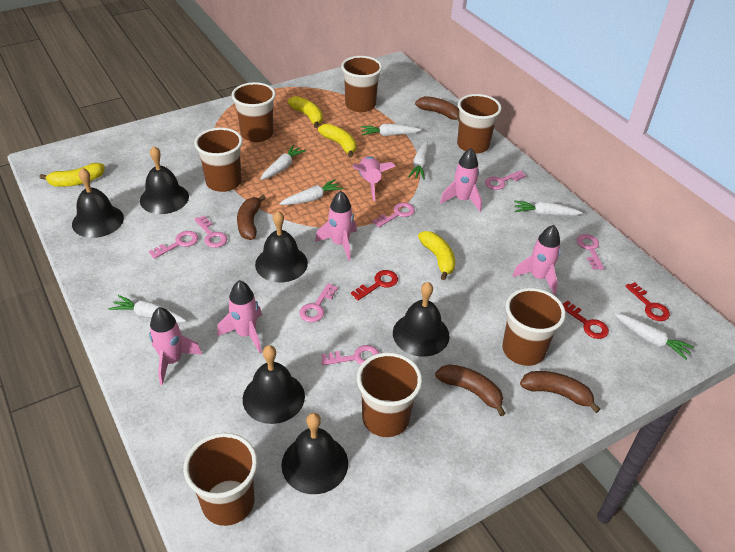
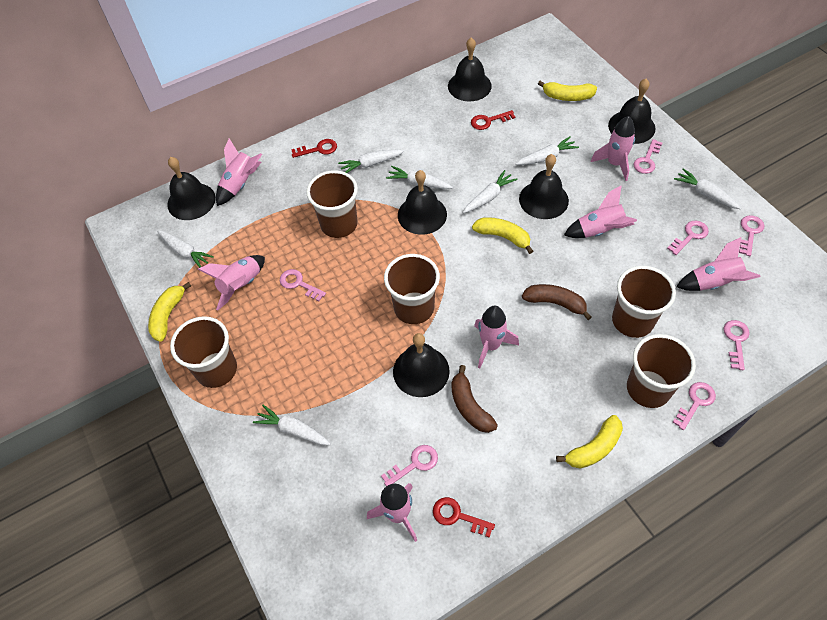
brown banana: [237,195,266,240] [415,96,459,121] [435,364,506,416] [520,371,601,413] = 4 -> [451,365,498,433] [522,284,592,320] = 2
brown cup: [183,433,257,526] [194,128,243,192] [232,82,276,142] [341,56,382,112] [357,352,422,437] [457,94,502,154] [502,288,566,366] = 7 -> [170,316,237,388] [306,170,358,238] [384,254,440,324] [612,266,676,338] [627,334,696,408] = 5
pink rocket: [149,307,202,385] [217,280,262,353] [315,191,357,261] [353,156,395,201] [440,148,482,212] [512,225,561,295] = 6 -> [197,255,265,311] [216,138,262,206] [367,483,417,542] [474,306,519,368] [564,185,637,238] [591,116,635,181] [676,237,761,291] = 7

